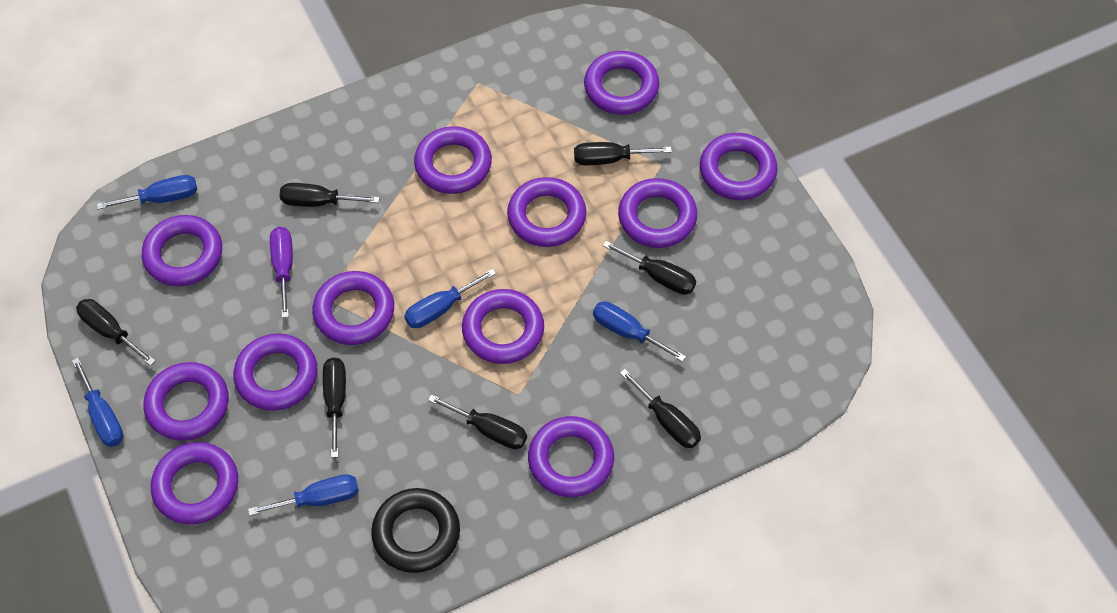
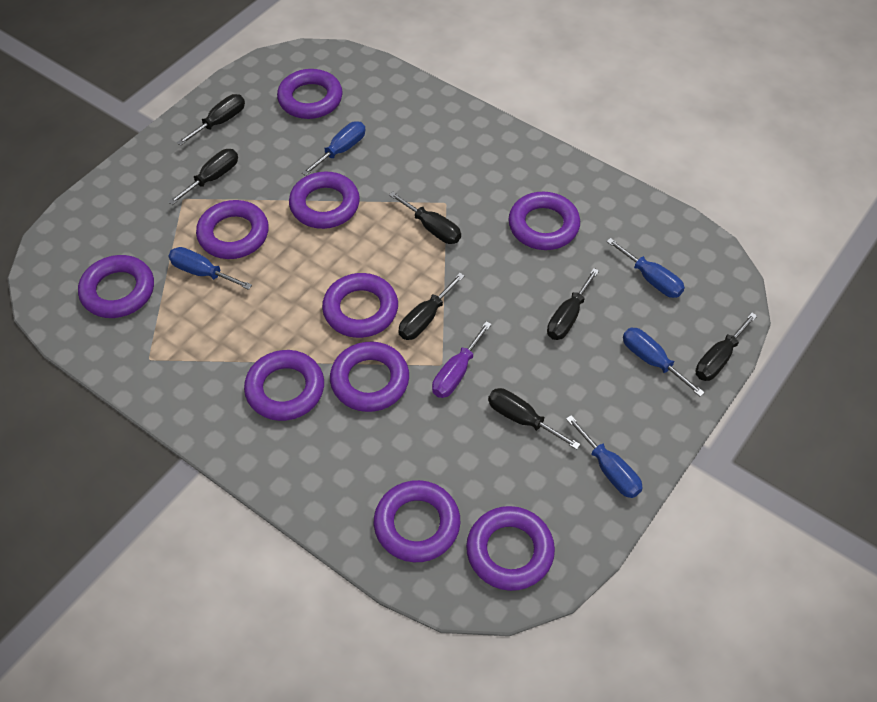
black ring: [371,488,460,573] = 1 -> none = 0
purple ring: [142,215,222,286] [144,362,229,441] [151,442,238,525] [233,333,317,411] [312,271,394,345] [414,126,492,194] [462,289,544,364] [507,177,586,247] [528,416,614,497] [584,51,659,115] [618,178,697,248] [700,133,778,200] = 12 -> [78,255,154,318] [196,200,269,259] [244,350,324,421] [277,69,343,119] [289,172,360,229] [322,273,398,338] [330,342,409,412] [374,480,460,562] [466,506,555,591] [508,192,580,250] = 10

